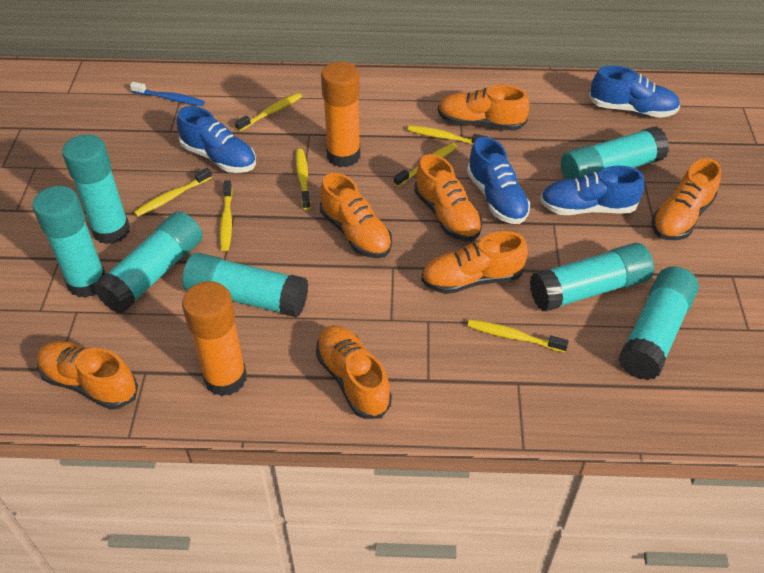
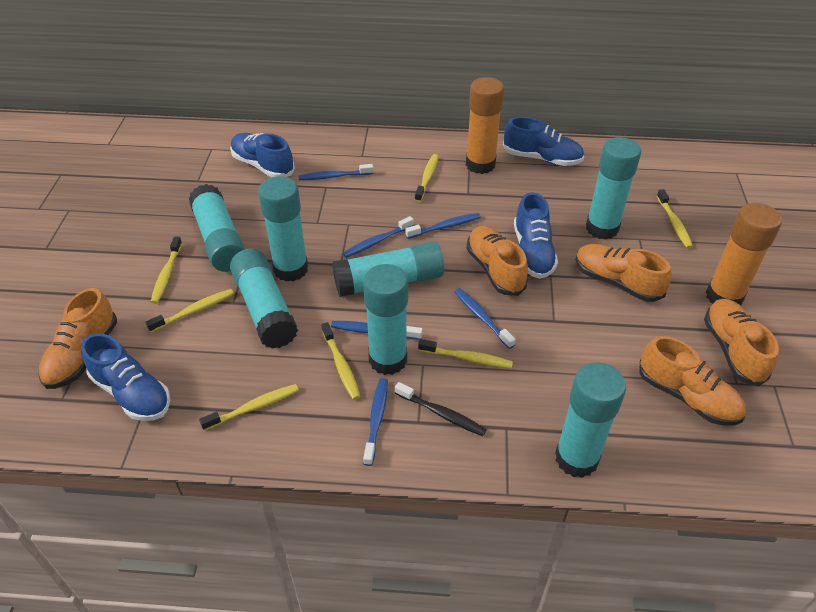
black toothbrush: none = 0 -> [395,382,487,436] = 1
blue toothbrush: [130,82,205,106] = 1 -> [298,164,374,180] [331,321,423,340] [342,216,414,258] [363,378,388,466] [405,213,481,239] [454,288,516,349] = 6
orange shoe: [37,341,138,410] [316,325,392,419] [320,173,392,258] [414,154,482,241] [421,231,528,294] [438,85,529,131] [652,158,721,240] = 7 -> [38,288,117,389] [466,226,528,296] [576,244,672,302] [639,336,746,426] [704,299,779,386] = 5

